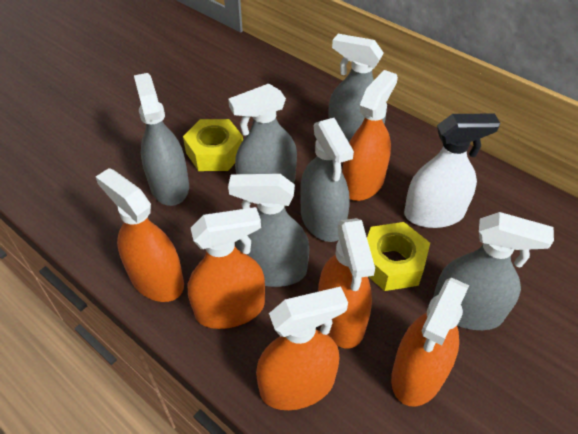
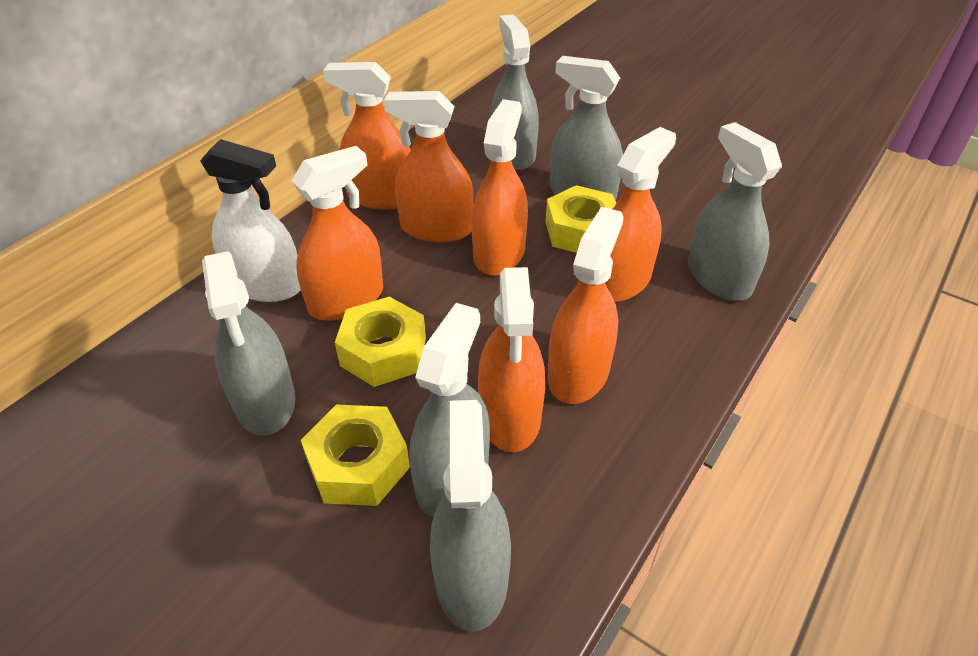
orange spray bottle: [96,168,184,302] [188,207,265,329] [256,286,348,410] [318,218,375,348] [343,70,398,201] [391,277,469,407] = 6 -> [292,146,383,321] [323,62,411,210] [384,91,474,243] [471,99,528,276] [478,267,545,452] [548,207,624,404] [605,127,676,302] = 7
yellow nut: [183,119,243,171] [367,222,430,291] = 2 -> [301,405,410,506] [335,297,426,387] [545,185,616,253] = 3

